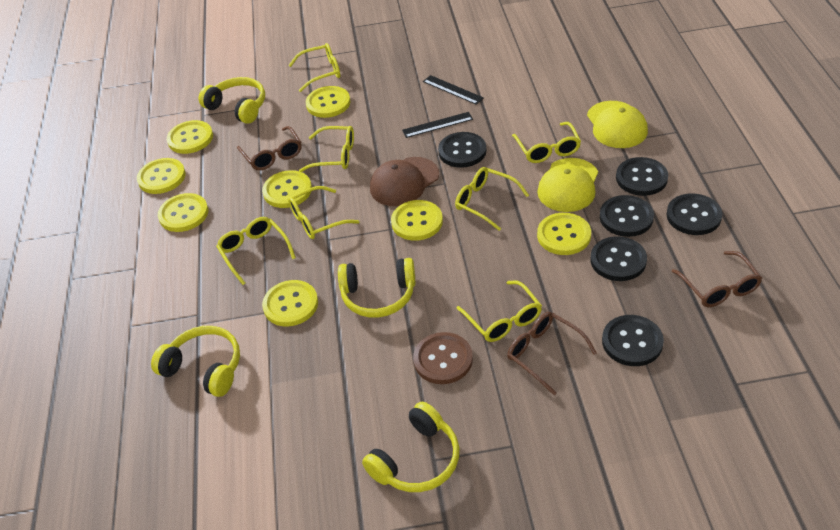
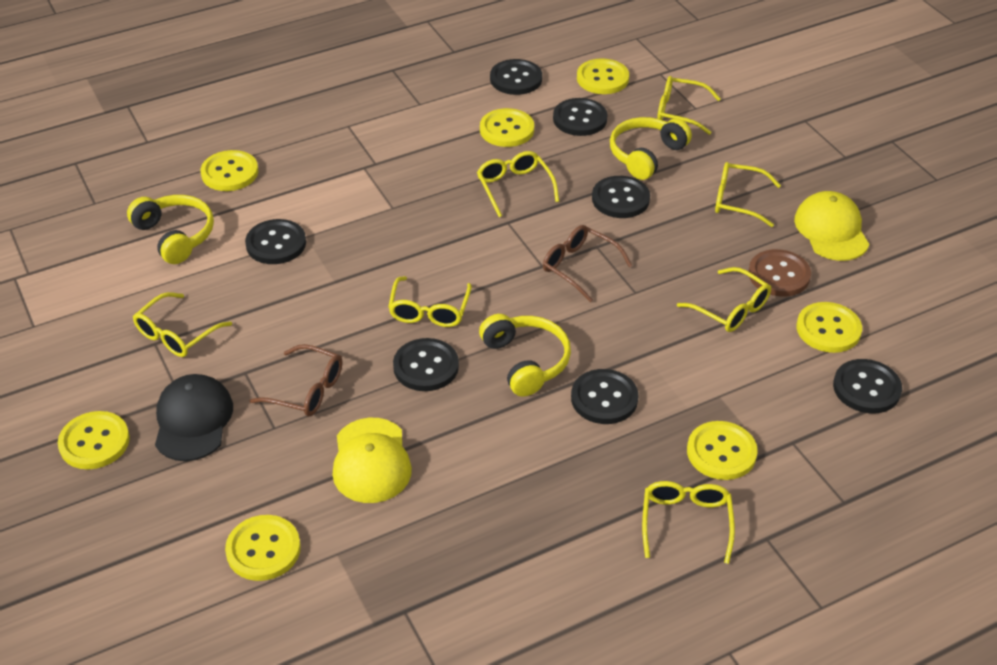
black button: [438,132,487,168] [591,236,647,281] [600,195,654,237] [602,315,664,366] [616,157,668,196] [666,193,722,235] = 6 -> [245,219,306,264] [393,338,459,391] [490,59,542,95] [553,98,607,136] [571,369,638,424] [592,176,650,218] [833,359,902,414] = 7
black cap: none = 0 -> [155,374,233,461] = 1
black ruler: [402,112,473,138] [423,75,484,105] = 2 -> none = 0
brown cap: [370,157,439,206] = 1 -> none = 0
brown glasses: [237,126,302,170] [507,312,597,395] [672,251,762,307] = 3 -> [249,344,342,416] [543,225,632,302] = 2
yellow button: [137,158,186,194] [158,193,208,232] [167,120,213,154] [262,170,312,208] [262,280,318,326] [306,86,350,118] [391,200,443,241] [537,213,591,255] = 8 -> [58,411,130,469] [201,150,258,191] [225,515,301,581] [480,108,534,147] [577,58,629,94] [687,421,758,480] [797,302,862,353] = 7
yellow headphones: [151,326,240,397] [199,77,265,124] [338,258,415,318] [362,402,459,492] = 4 -> [127,195,214,264] [479,314,571,397] [610,117,692,180] = 3

